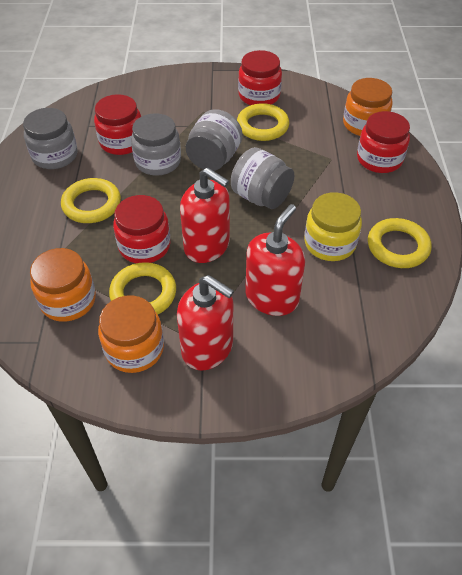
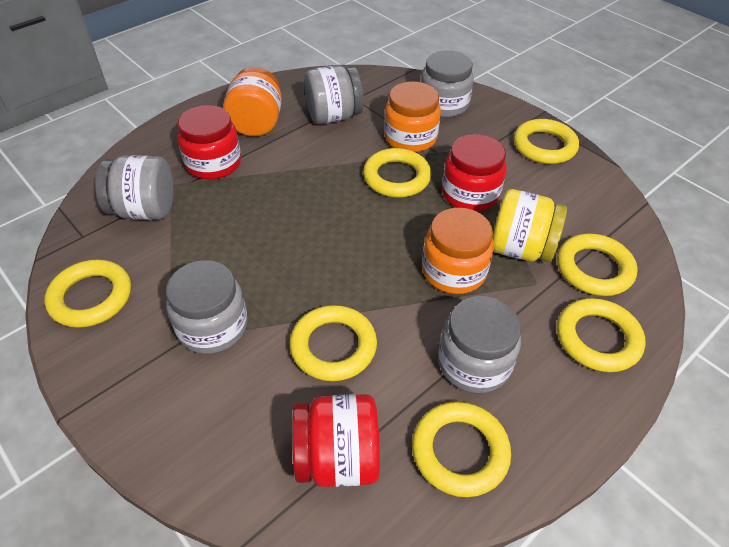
grey jar: [23,108,77,169] [131,113,181,176] [186,109,243,171] [231,147,295,209] = 4 -> [95,155,174,220] [166,260,248,354] [304,65,364,124] [421,50,474,118] [438,296,521,393] = 5
red jar: [94,94,141,155] [113,195,170,263] [238,50,282,105] [357,111,410,173] = 4 -> [178,105,241,180] [292,394,380,487] [442,134,507,211] = 3
red soap dispenser: [177,275,234,371] [180,168,230,263] [245,204,305,316] = 3 -> none = 0
yellow ring: [61,178,121,223] [109,262,176,315] [237,103,289,141] [368,218,432,268] = 4 -> [44,260,131,328] [290,305,377,381] [363,148,431,198] [412,402,511,497] [514,119,579,164] [557,234,637,296] [557,298,645,372] = 7

